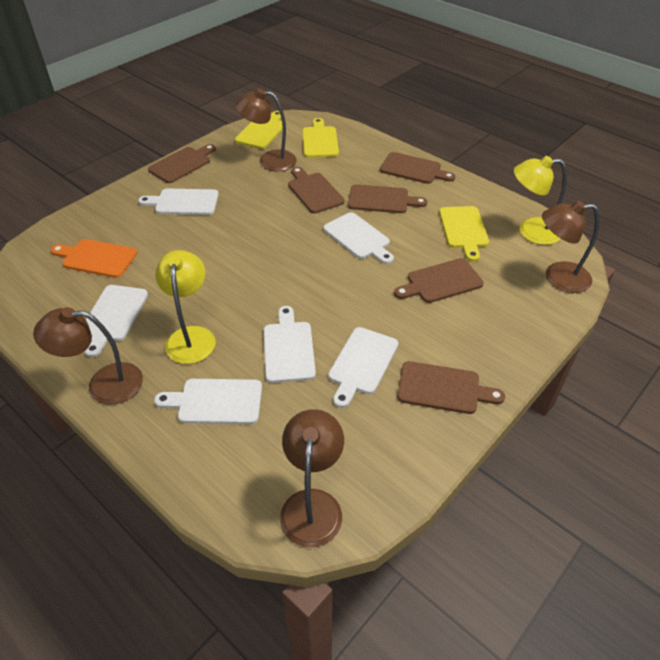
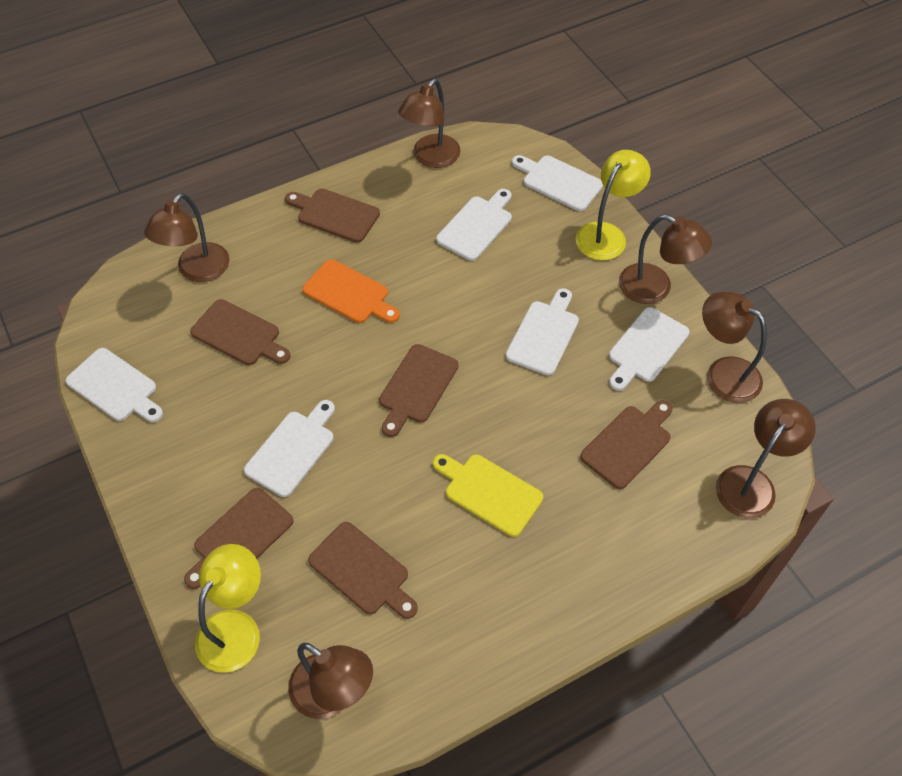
brown lamp: [33,307,143,405] [236,88,296,171] [280,409,344,547] [542,201,599,293] = 4 -> [144,193,230,282] [288,643,373,719] [398,79,461,168] [619,215,712,304] [702,292,767,403] [716,399,816,518] = 6
yellow cutting board: [235,111,283,149] [302,118,339,158] [439,206,489,262] = 3 -> [433,454,543,537] = 1

